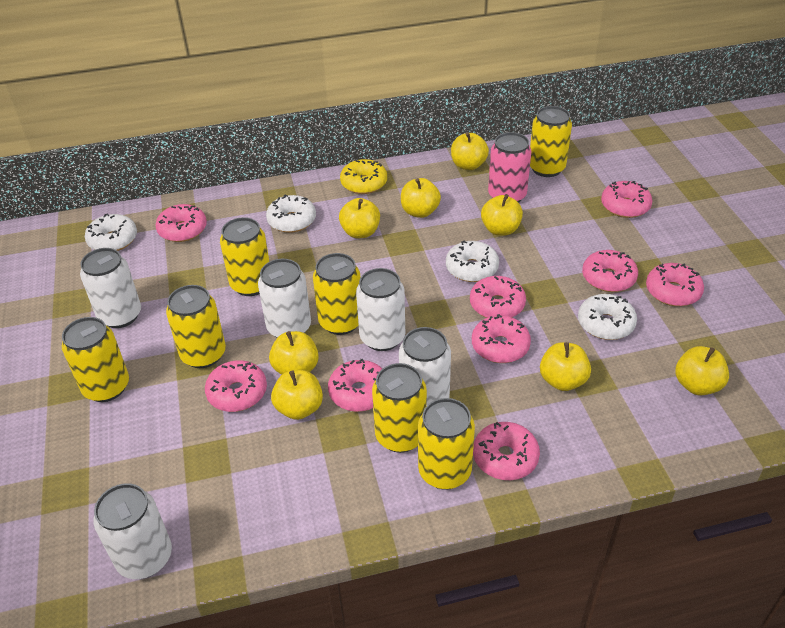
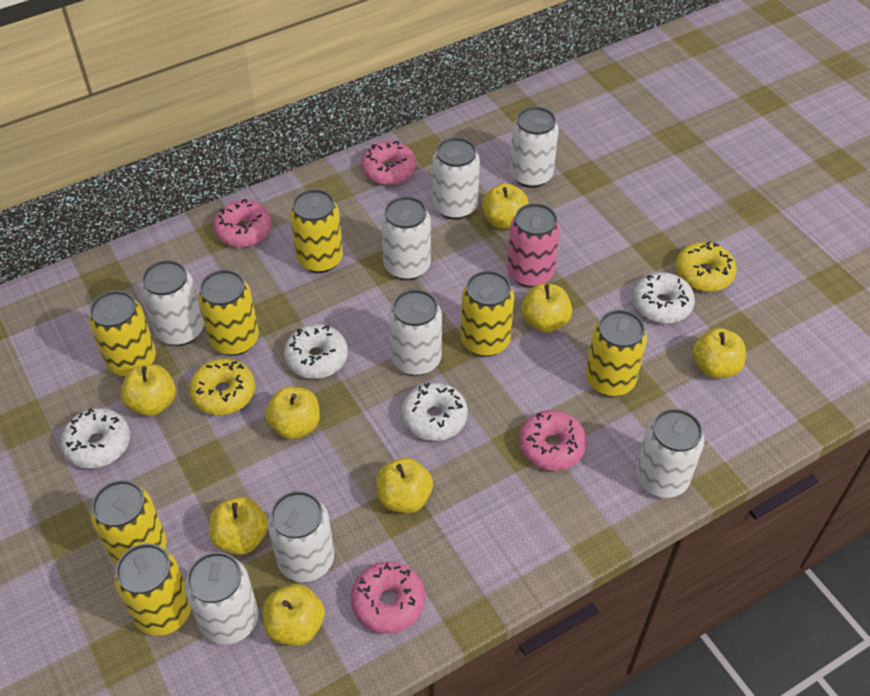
pink donut: [155,204,207,242] [205,360,267,412] [328,359,382,412] [470,276,526,318] [472,314,531,363] [473,422,540,480] [582,250,638,292] [601,181,652,218] [646,263,704,306] = 9 -> [213,199,272,247] [351,561,425,634] [361,141,416,185] [519,410,587,471] = 4
white can: [80,248,141,328] [94,483,172,579] [258,259,311,338] [356,268,405,351] [399,327,451,405] = 5 -> [141,260,204,346] [185,552,259,645] [268,491,334,582] [381,196,431,280] [389,289,442,376] [433,137,480,220] [510,106,559,188] [636,409,704,498] = 8
yellow donut: [340,159,387,194] = 1 -> [189,358,255,415] [676,241,737,292] = 2

